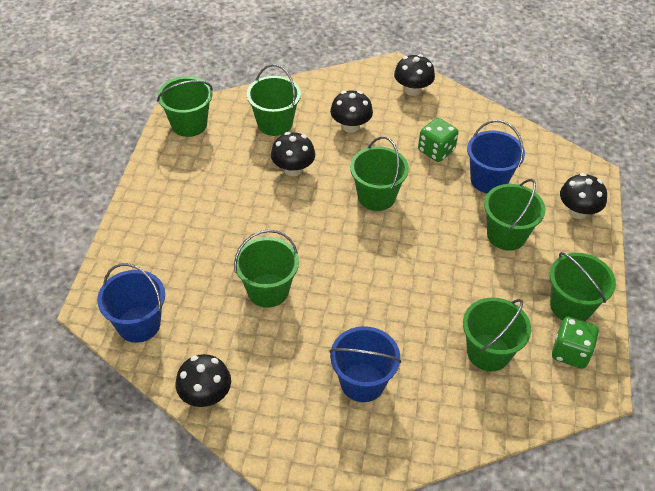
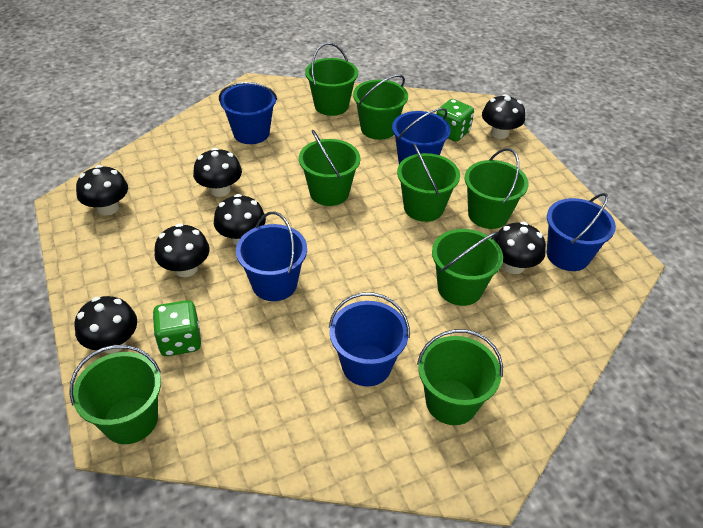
black mushroom: [176,354,231,407] [271,132,315,176] [330,90,373,133] [394,54,435,96] [560,173,607,219] = 5 -> [74,296,137,353] [76,165,128,216] [154,223,210,277] [193,148,242,197] [214,194,266,245] [482,94,525,139] [494,222,546,274] = 7
blue bucket: [97,263,165,343] [329,326,401,402] [467,120,525,193] = 3 -> [219,82,277,144] [236,211,307,301] [329,292,410,387] [392,108,451,164] [547,193,616,271] = 5
green bucket: [157,76,213,137] [234,230,299,308] [247,64,301,136] [350,137,409,211] [463,297,531,372] [484,179,545,250] [550,252,616,321] = 7 -> [69,345,161,444] [299,130,360,206] [305,43,358,116] [353,75,408,140] [397,143,460,222] [417,329,503,425] [432,229,503,306] [465,148,529,229] = 8

